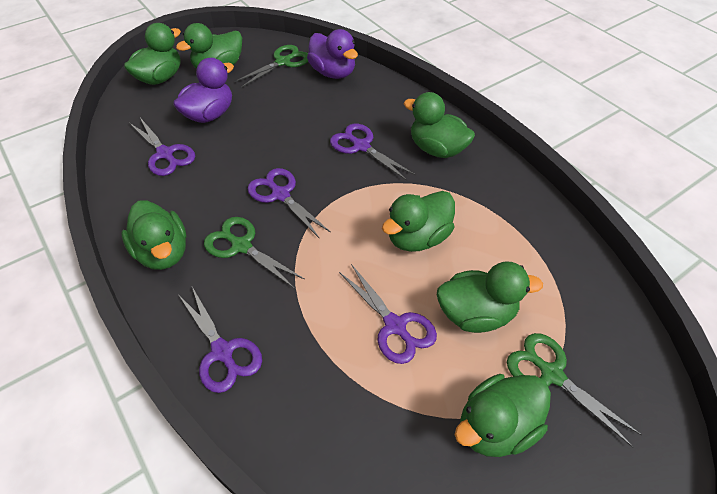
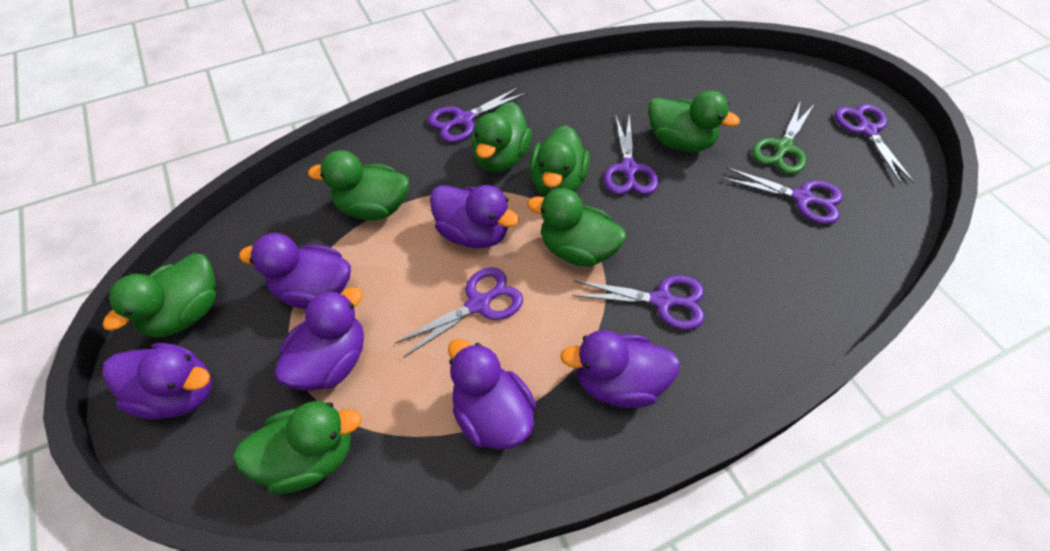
green scissors: [204,217,304,289] [234,45,308,88] [507,333,642,448] = 3 -> [752,103,813,174] = 1
purple duck: [173,58,234,123] [307,29,358,79] = 2 -> [102,343,212,419] [239,233,351,309] [275,287,364,391] [430,185,519,248] [448,339,537,450] [560,330,680,408] = 6
purple scissors: [129,118,195,176] [178,287,262,393] [247,168,330,239] [330,124,416,181] [339,264,437,364] = 5 -> [394,267,523,358] [428,86,527,143] [572,275,705,330] [604,115,658,195] [722,167,843,224] [835,104,914,184] = 6

